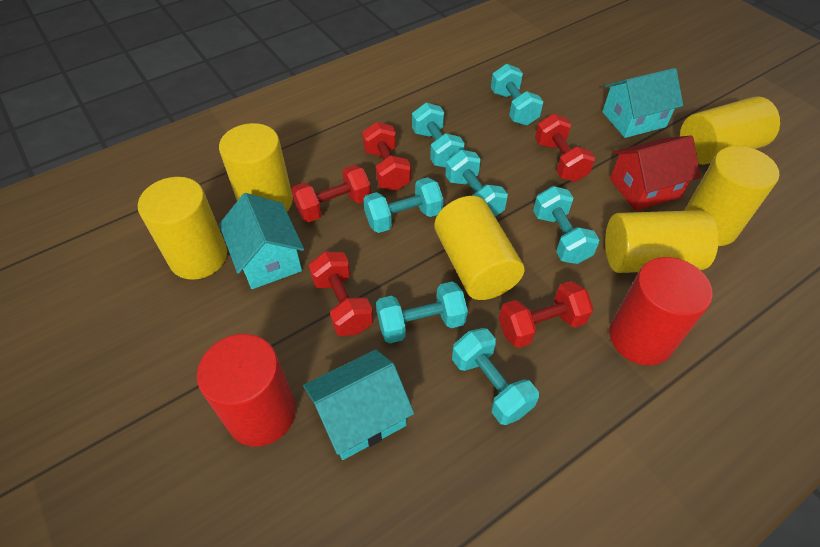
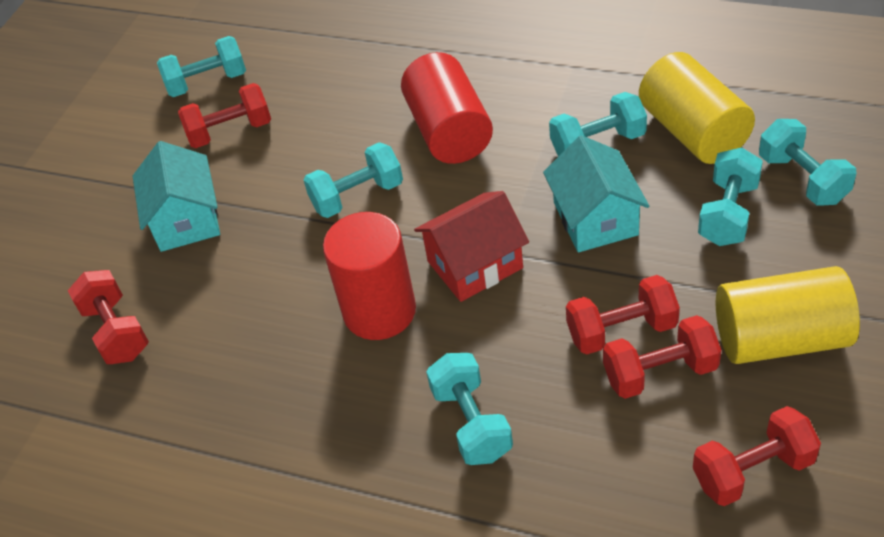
turquoise dumbbell: [363,177,443,233] [376,281,468,344] [412,103,465,168] [445,150,508,217] [452,328,539,425] [491,64,543,126] [533,186,599,264] = 7 -> [157,36,246,97] [304,142,403,218] [426,353,513,465] [549,92,647,156] [698,147,763,246] [759,119,856,206] = 6
turquoise house: [219,193,304,289] [303,349,414,460] [602,68,683,138] = 3 -> [133,141,220,252] [543,135,649,253] = 2
yellow cylinder: [138,177,227,280] [219,123,293,211] [434,196,524,300] [605,210,718,273] [680,96,780,165] [684,146,779,246] = 6 -> [639,52,755,164] [716,266,860,364] = 2

